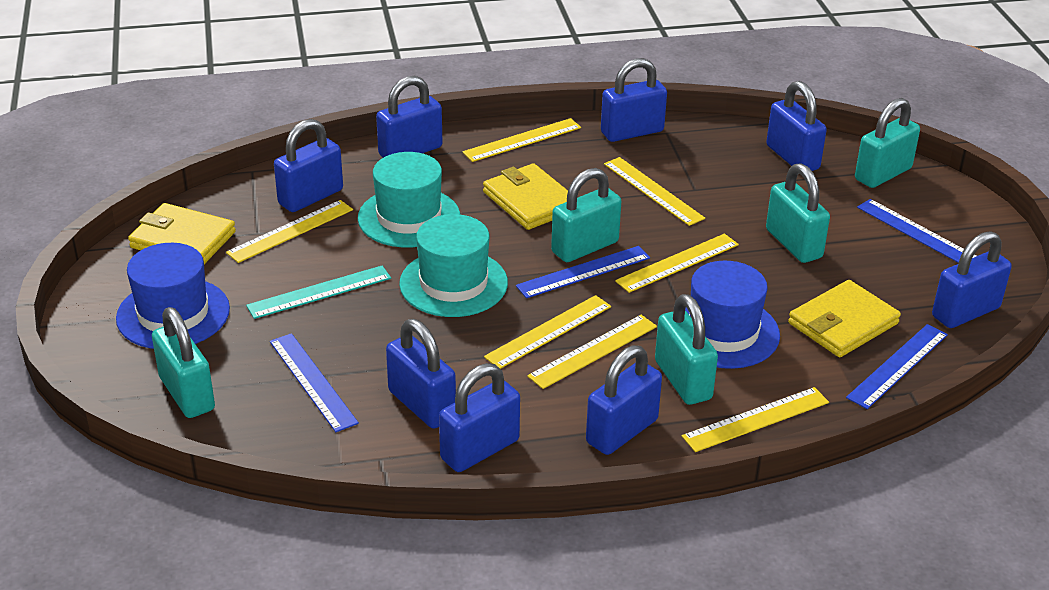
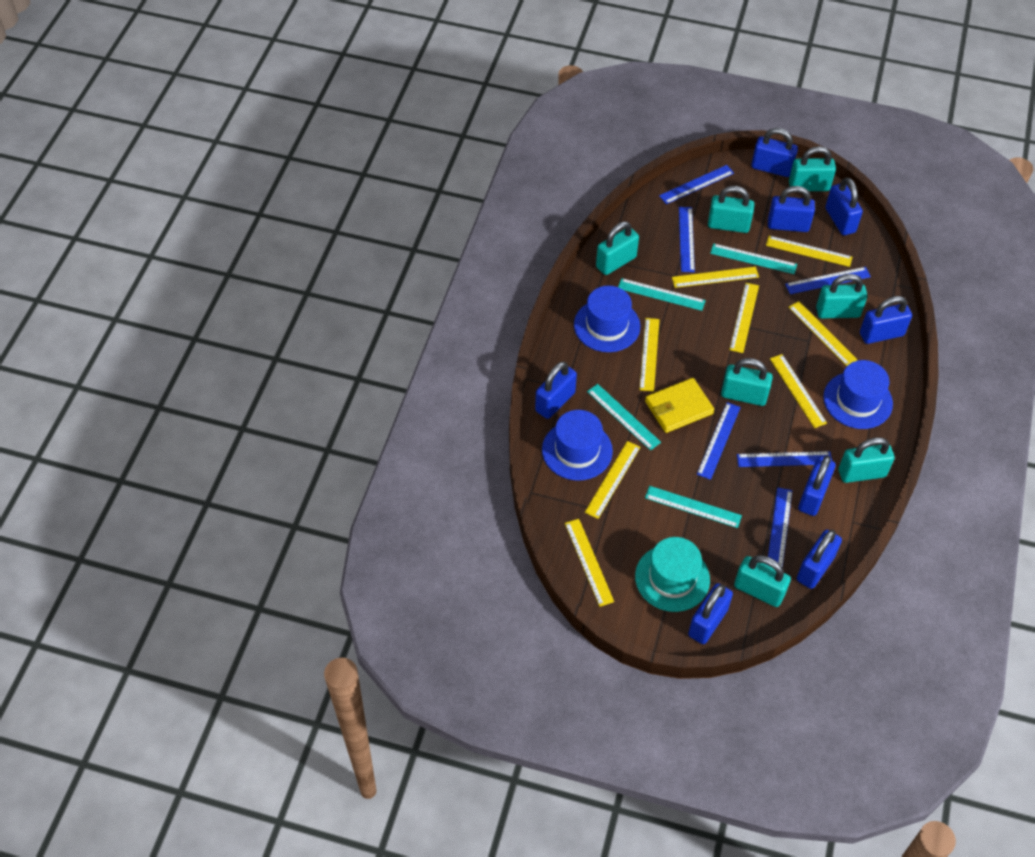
blue hat: [116,243,230,349] [685,261,780,369] = 2 -> [542,410,613,481] [574,286,640,352] [823,360,893,429] = 3
blue ruler: [270,333,359,432] [516,246,650,298] [846,324,948,409] [857,199,976,263] = 4 -> [659,165,734,204] [679,207,695,272] [697,402,741,480] [737,451,832,467] [768,488,793,568] [785,267,871,294] = 6
turquoise hat: [358,152,460,248] [399,214,508,317] = 2 -> [635,537,710,612] = 1
turquoise padlock: [152,307,215,418] [551,168,621,262] [655,294,718,405] [766,163,830,263] [855,98,920,188] = 5 -> [596,222,639,275] [708,186,754,233] [721,358,773,406] [734,555,791,607] [789,146,836,191] [816,274,867,319] [839,437,895,483] = 7
turquoise ruler: [246,266,391,319] = 1 -> [587,384,661,451] [618,278,706,311] [645,486,742,528] [710,243,797,274] = 4
yellow ruler: [226,200,353,263] [462,118,581,162] [484,295,611,369] [527,315,657,389] [604,157,705,226] [615,234,739,293] [682,387,829,452] = 7 -> [565,519,614,607] [585,441,641,519] [639,318,660,392] [672,267,759,288] [729,283,759,353] [766,236,852,267] [770,354,827,428] [788,301,858,366] = 8
yellow wallet: [128,203,236,264] [483,163,568,230] [788,280,901,357] = 3 -> [645,378,714,433] = 1

